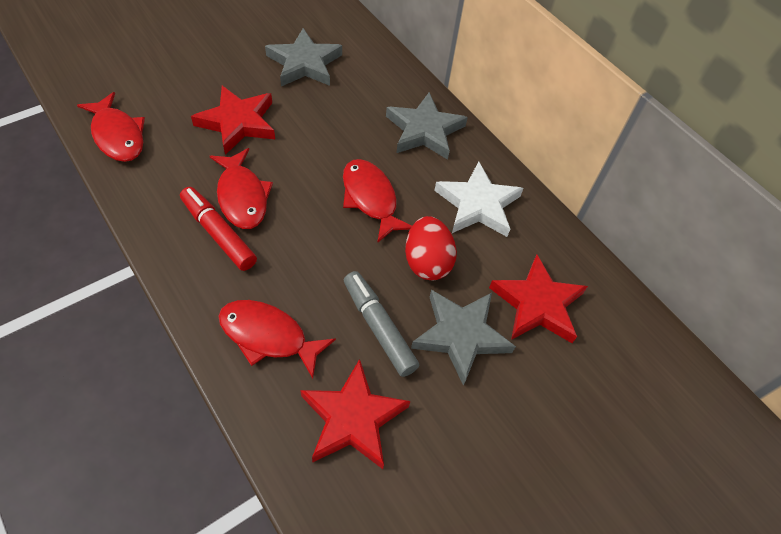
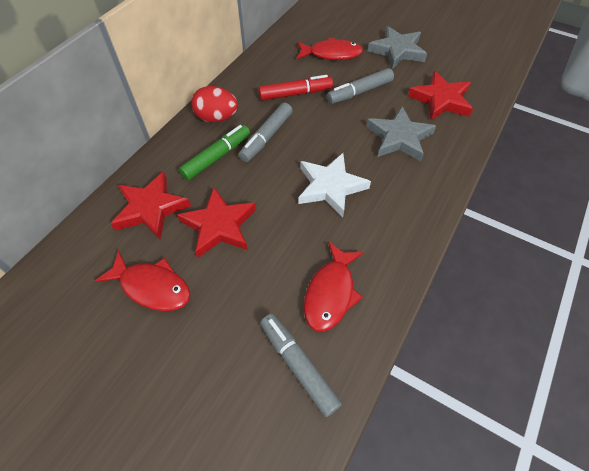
green marker: none = 0 -> [179,125,250,181] = 1
grey marker: [344,271,419,377] = 1 -> [239,102,293,162] [260,314,342,417] [327,68,394,104] = 3
grey star: [265,28,342,86] [386,92,468,160] [411,290,516,386] = 3 -> [366,106,436,161] [368,26,427,69] = 2
red fish: [77,92,145,162] [210,148,273,229] [218,300,336,379] [343,159,412,243] = 4 -> [95,250,190,311] [297,37,363,60] [304,241,364,332] = 3

